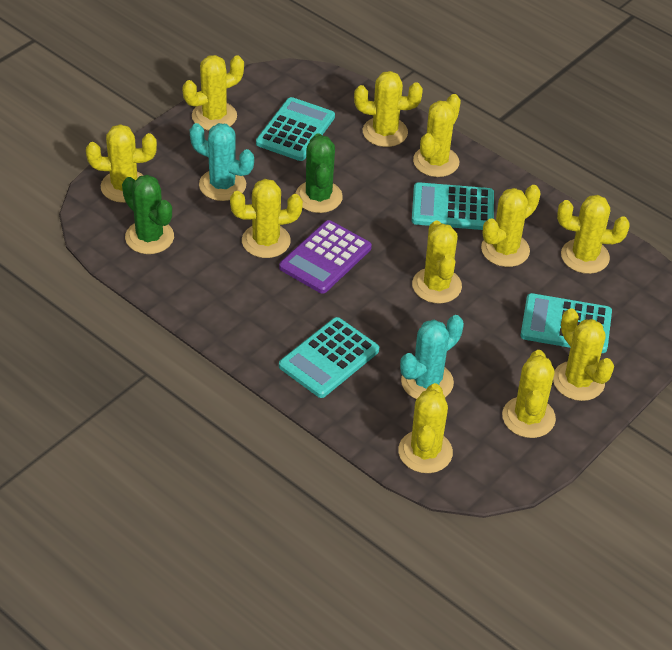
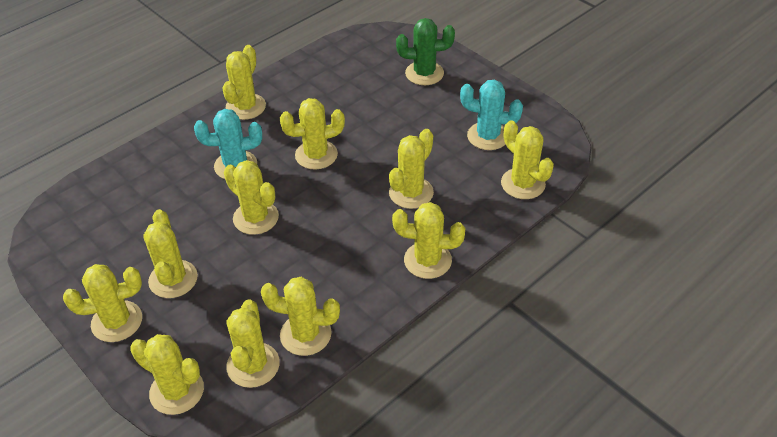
green cactus: [122,175,174,254] [295,134,343,213] = 2 -> [396,18,455,85] = 1
purple calculator: [279,220,372,294] = 1 -> none = 0
turquoise calculator: [256,97,335,161] [279,317,379,398] [412,182,494,230] [520,293,612,353] = 4 -> none = 0

